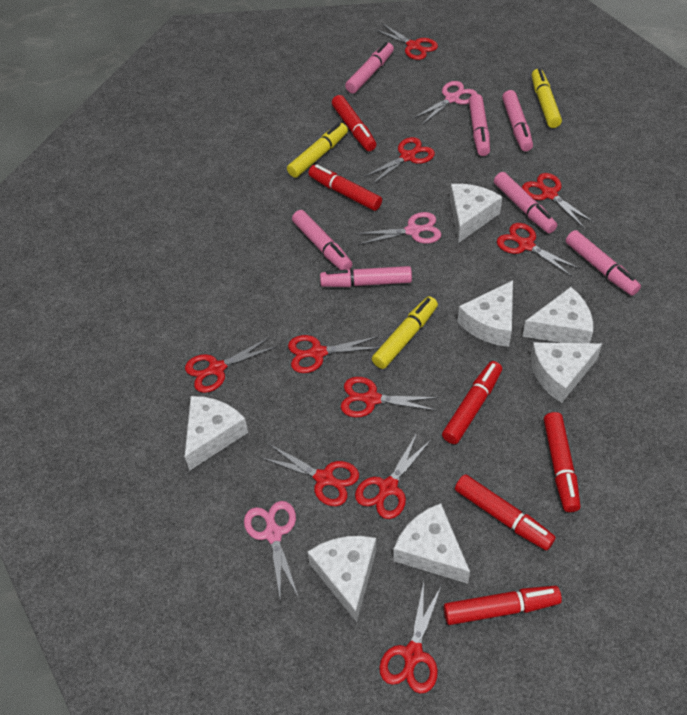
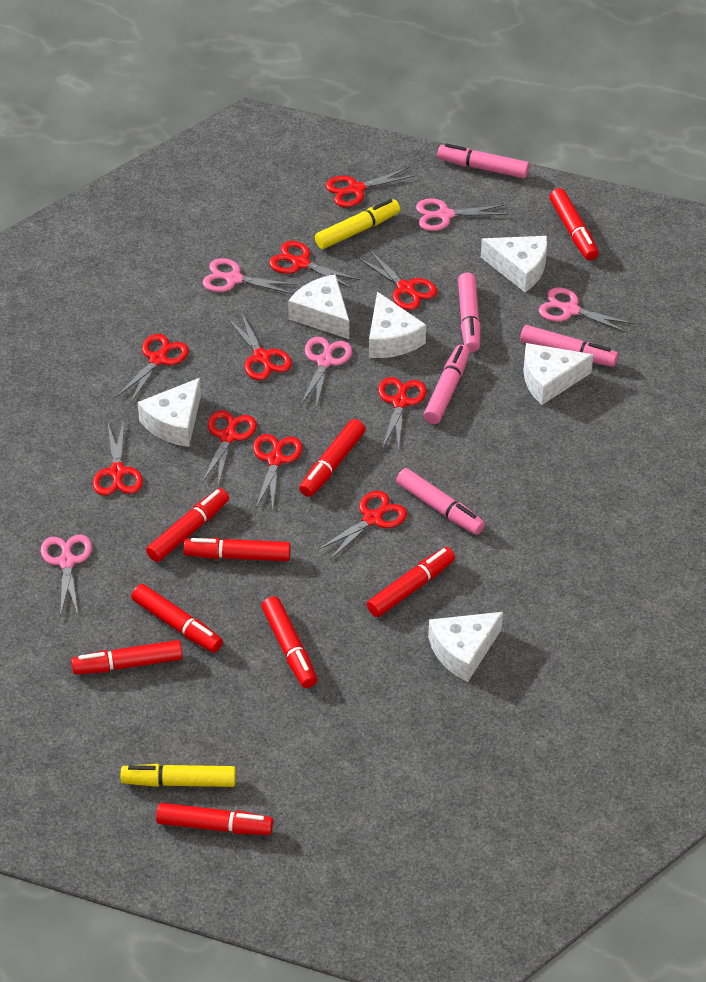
pink marker: [292,210,352,270] [320,266,412,287] [345,42,394,93] [469,94,490,156] [494,172,557,233] [502,90,533,151] [566,230,641,296] = 7 -> [396,468,485,535] [423,345,470,424] [437,144,529,178] [458,272,481,352] [520,325,618,367] = 5
pink scissors: [244,501,298,601] [356,212,442,245] [412,81,477,126] = 3 -> [41,534,92,616] [203,258,297,294] [301,337,352,409] [416,198,508,231] [539,287,634,333] = 5
red marker: [308,164,382,211] [332,95,376,151] [442,361,502,444] [444,586,562,625] [455,474,556,550] [544,412,581,512] = 6 -> [71,640,183,674] [131,584,223,653] [146,488,229,562] [156,803,273,835] [184,538,291,561] [261,596,317,688] [299,419,365,497] [367,547,455,617] [550,188,599,261] = 9
white cheese: [185,396,248,471] [307,536,376,622] [393,503,470,584] [450,184,502,243] [458,280,513,347] [522,287,593,343] [530,342,602,403] = 7 -> [138,378,201,447] [288,274,349,339] [369,292,426,358] [428,612,503,682] [481,236,547,292] [523,343,594,405] = 6
yellow marker: [287,123,348,178] [372,296,438,369] [532,69,562,128] = 3 -> [121,764,236,787] [315,199,400,249] = 2

